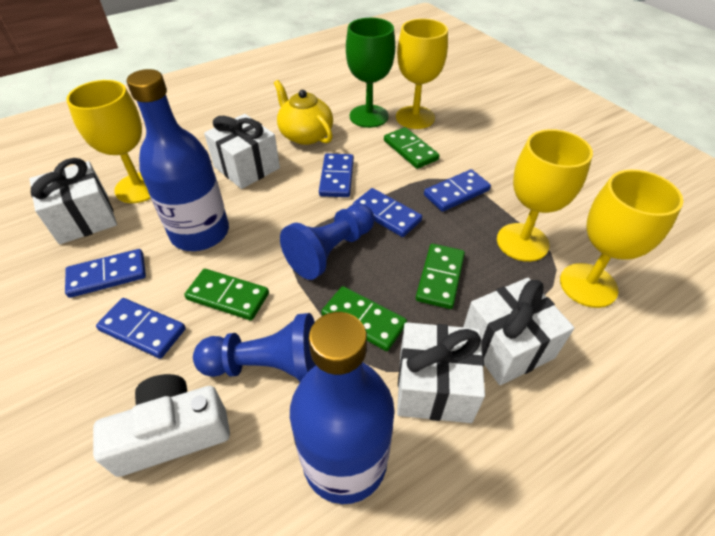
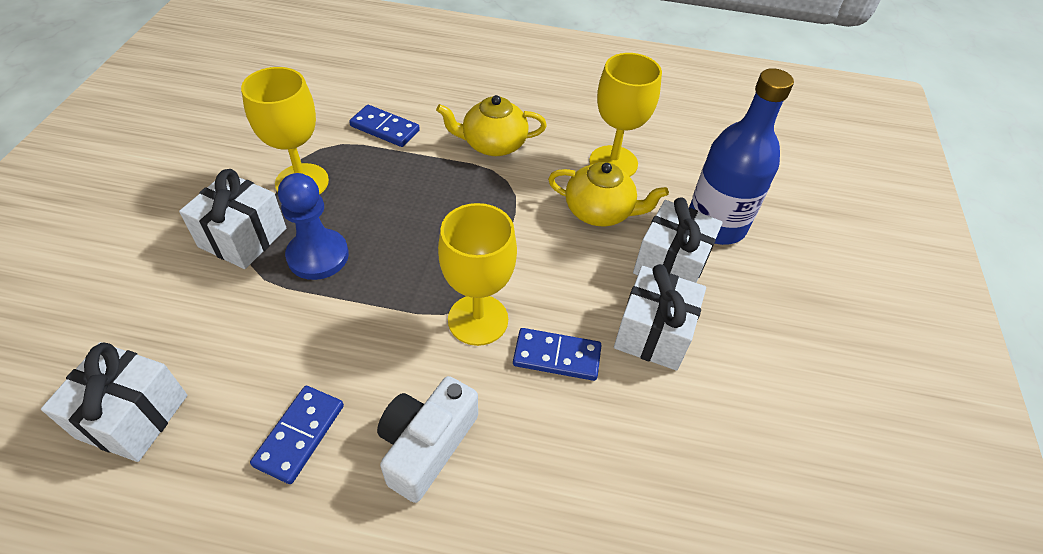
blue bottle: [127,69,229,251] [290,312,395,504] = 2 -> [689,68,794,245] = 1
blue domino: [65,249,146,298] [96,298,186,359] [319,154,354,197] [353,188,422,237] [424,169,491,212] = 5 -> [250,386,344,484] [349,105,420,147] [513,328,602,381] = 3
blue pawn: [193,313,316,382] [280,203,374,280] = 2 -> [278,173,349,280] = 1
green domino: [184,269,269,320] [321,286,407,351] [384,127,440,169] [416,244,465,309] = 4 -> none = 0
green goblet: [346,18,395,128] = 1 -> none = 0
yellow goblet: [66,80,151,203] [396,19,448,129] [497,129,593,262] [560,170,683,308] = 4 -> [241,67,329,195] [438,203,517,346] [589,53,662,177] = 3
yellow teapot: [274,80,333,145] = 1 -> [436,95,547,156] [548,162,669,226] = 2

